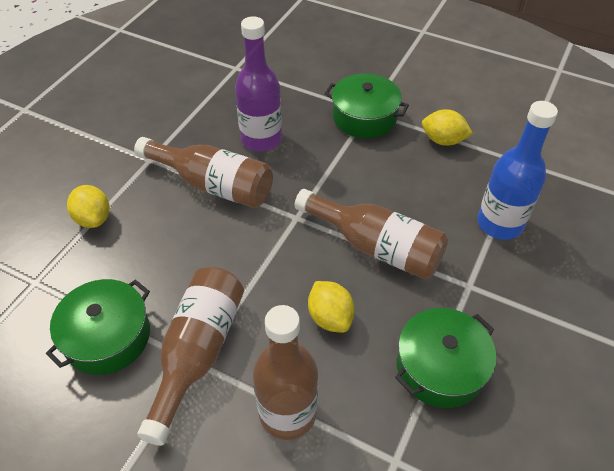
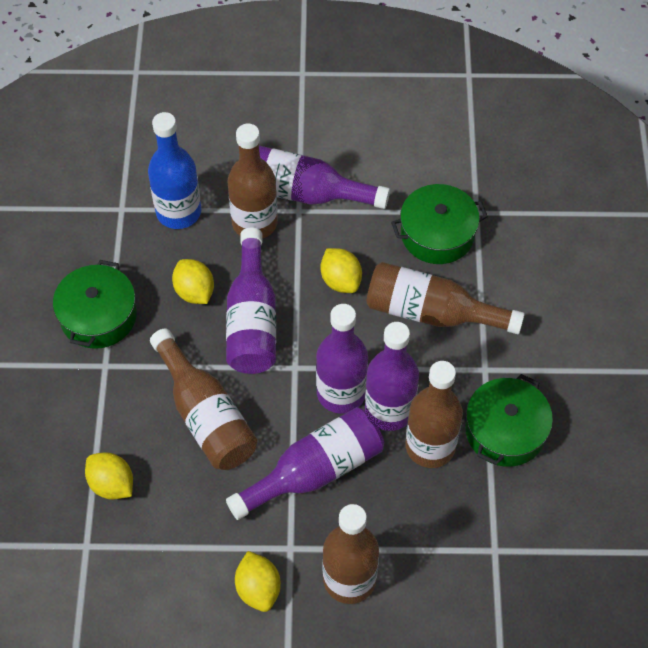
brown bottle: [134,137,273,208] [137,267,244,446] [253,305,318,440] [294,189,448,279] = 4 -> [150,329,258,470] [227,123,278,239] [323,504,379,604] [366,262,525,334] [406,361,463,468] = 5
purple bottle: [235,16,282,152] = 1 -> [226,228,276,374] [226,407,384,520] [259,146,390,209] [316,304,368,414] [365,322,419,431] = 5
yellow lemon: [67,185,109,228] [308,281,355,333] [422,109,473,146] = 3 -> [85,452,133,500] [172,259,214,304] [235,551,281,612] [320,248,362,293] = 4

